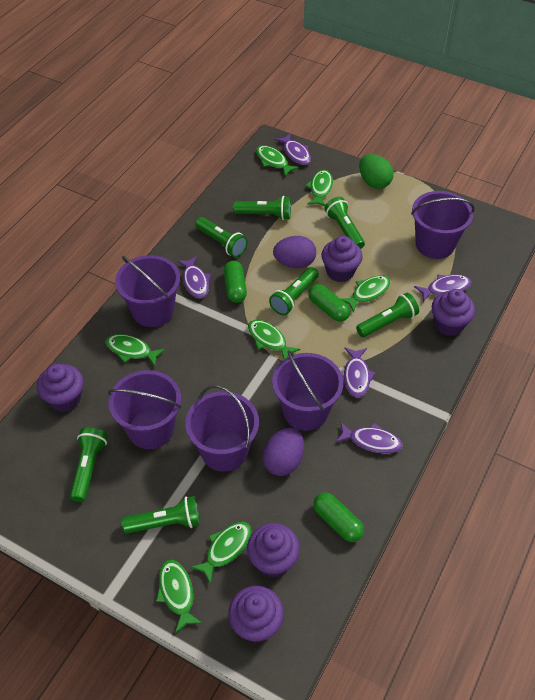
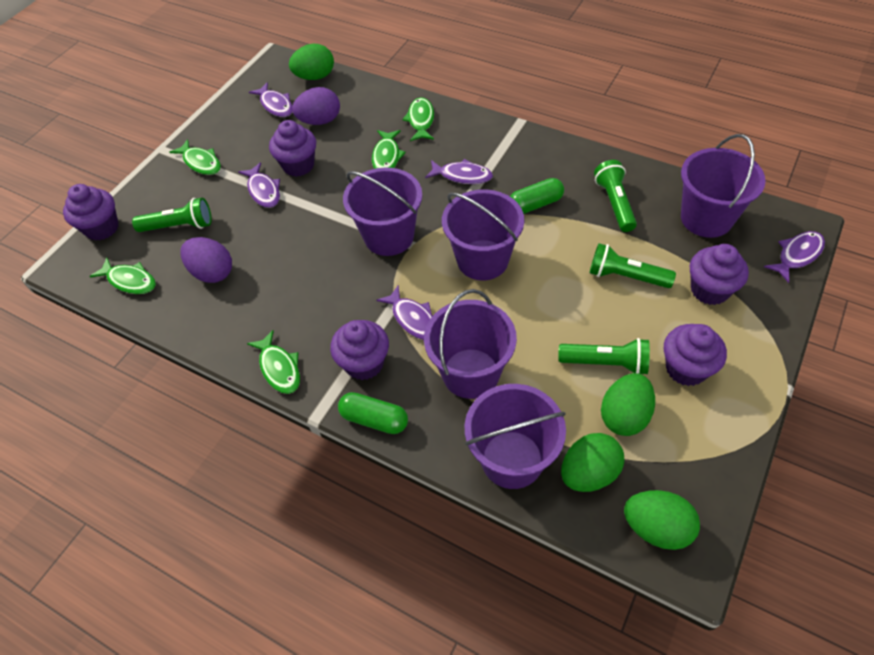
green capsule: [224,261,247,303] [308,284,350,322] [313,492,364,542] = 3 -> [338,392,408,434] [510,178,564,214] = 2
green egg: [359,154,394,189] = 1 -> [289,44,334,80] [561,433,624,492] [601,373,655,436] [624,490,700,550] = 4
green fish: [105,334,165,366] [156,560,202,633] [191,522,251,584] [248,320,300,360] [256,146,299,176] [305,170,333,206] [341,275,390,312] = 7 -> [89,257,156,294] [169,139,221,175] [247,330,300,394] [372,130,406,169] [402,97,434,141] = 5
green flashlight: [70,427,107,502] [122,496,200,534] [195,217,248,257] [233,196,291,220] [269,267,319,315] [324,197,365,249] [356,293,419,337] = 7 -> [132,198,211,232] [558,338,650,374] [589,243,676,288] [594,160,637,232] = 4

